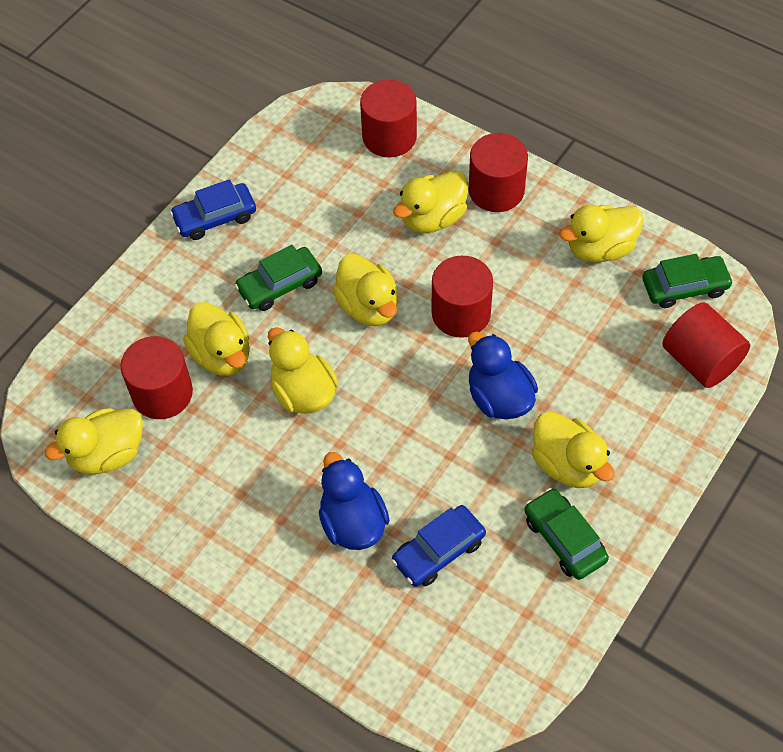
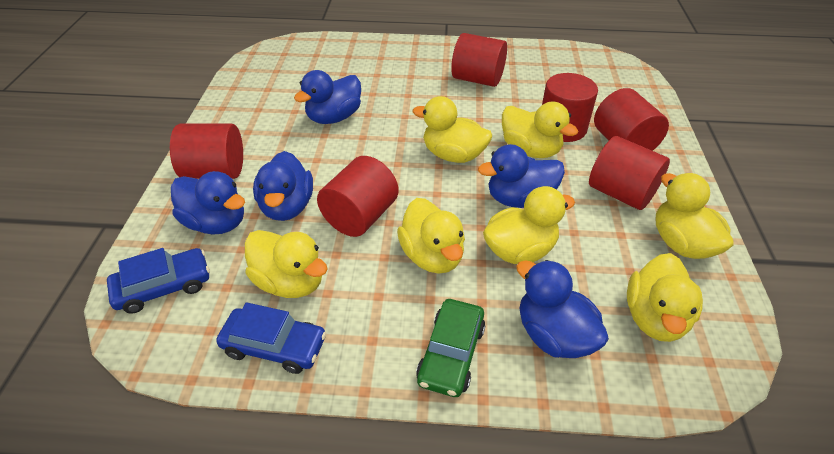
blue duck: [319,452,389,550] [468,332,538,419] = 2 -> [171,171,245,235] [253,151,313,221] [294,70,361,124] [478,144,565,208] [516,260,609,358] = 5
green car: [234,245,322,311] [524,488,609,580] [642,254,733,308] = 3 -> [416,299,485,397] = 1
red cylinder: [120,336,193,419] [360,80,417,157] [432,256,493,338] [469,133,528,212] [662,302,750,388] = 5 -> [170,124,243,179] [317,156,399,237] [451,33,507,87] [542,73,598,142] [589,136,670,210] [594,88,669,151] = 6

